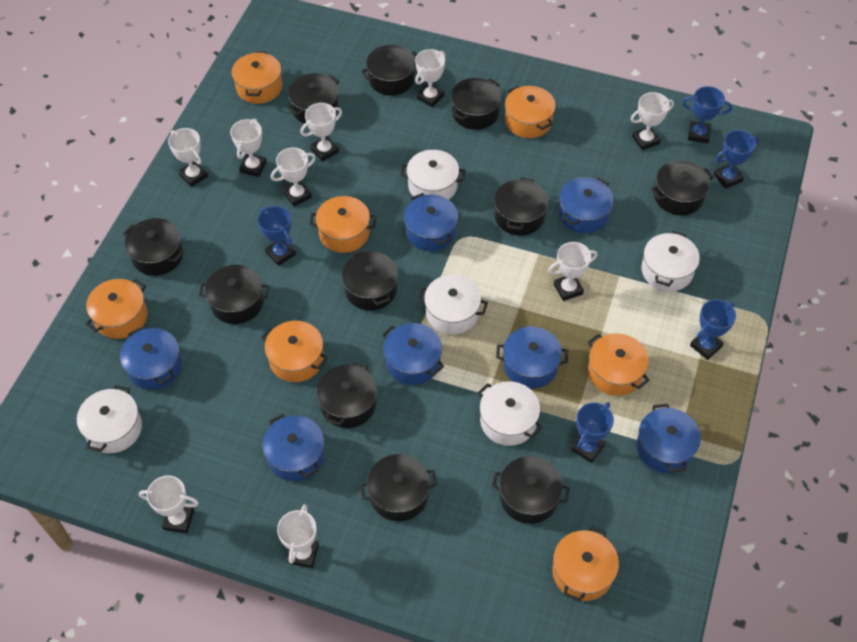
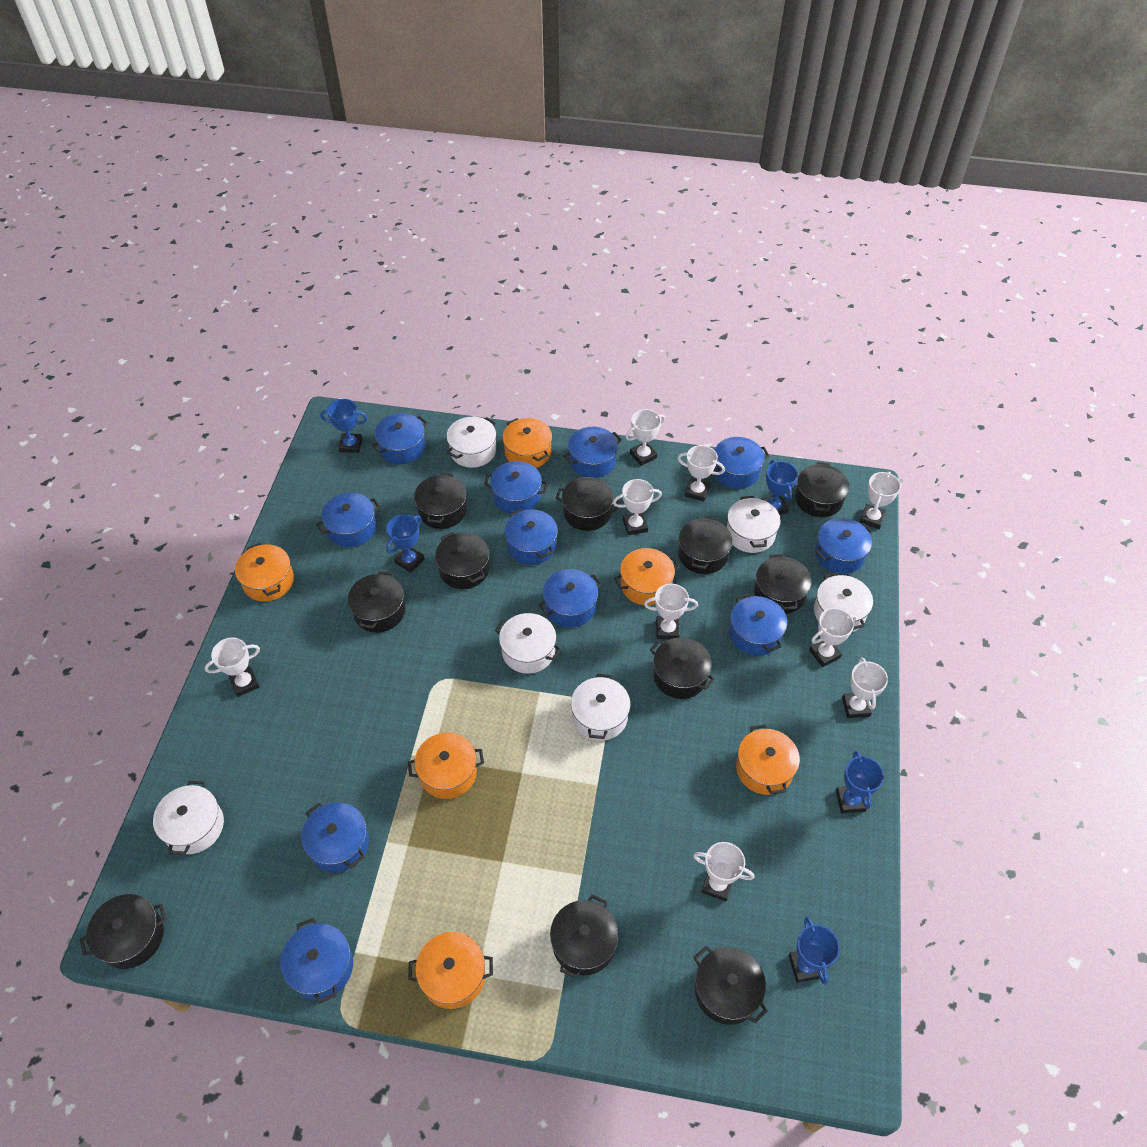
blue pot: [120,327,182,390] [262,414,325,481] [382,323,444,385] [404,193,458,251] [496,327,568,389] [559,177,614,234] [636,404,701,473] = 7 -> [280,918,353,1004] [301,802,369,873] [316,493,380,547] [372,413,427,464] [484,461,548,514] [504,509,558,565] [538,569,602,628] [564,427,622,478] [713,437,769,489] [729,594,787,656] [815,518,873,574] = 11
orange pot: [86,279,148,339] [232,51,282,104] [261,321,328,382] [309,196,376,253] [505,86,556,138] [552,526,619,602] [588,333,650,396] = 7 -> [235,543,294,602] [408,732,484,799] [408,932,493,1009] [502,418,552,468] [614,548,680,605] [736,724,800,795] = 6
white pot: [77,385,142,453] [400,150,465,200] [418,275,488,335] [478,381,543,446] [641,231,700,292] = 5 -> [153,781,224,855] [446,417,496,468] [495,613,561,674] [571,673,631,741] [727,496,781,553] [814,572,873,633] = 6

